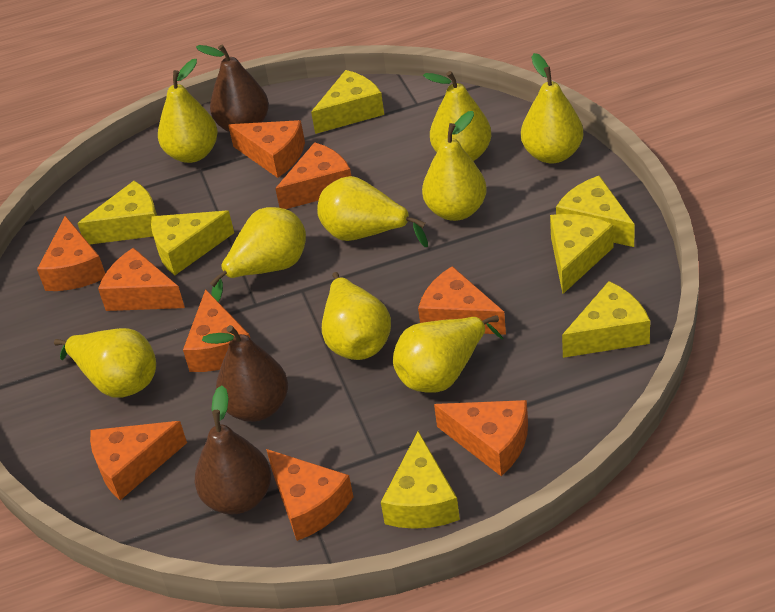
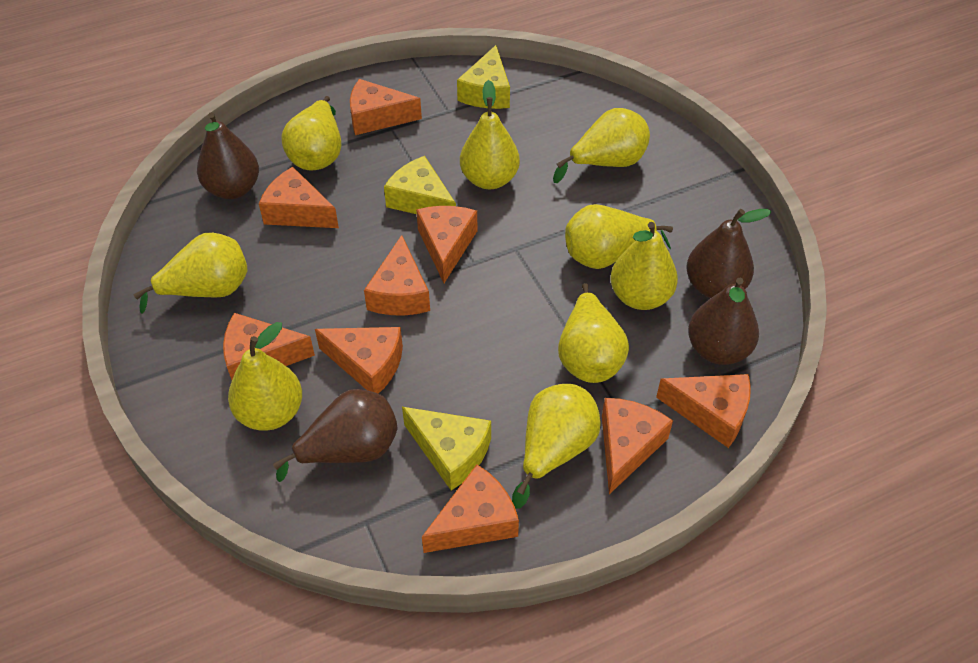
brown pear: [195,385,271,515] [196,45,269,132] [202,325,288,422] = 3 -> [197,112,259,199] [273,389,398,482] [686,209,771,298] [688,278,759,365] = 4
yellow cheese: [77,181,157,244] [151,211,234,275] [311,70,384,134] [381,431,460,529] [550,214,613,294] [556,176,635,247] [562,281,650,358] = 7 -> [384,156,456,214] [402,407,491,491] [457,45,510,109] = 3

